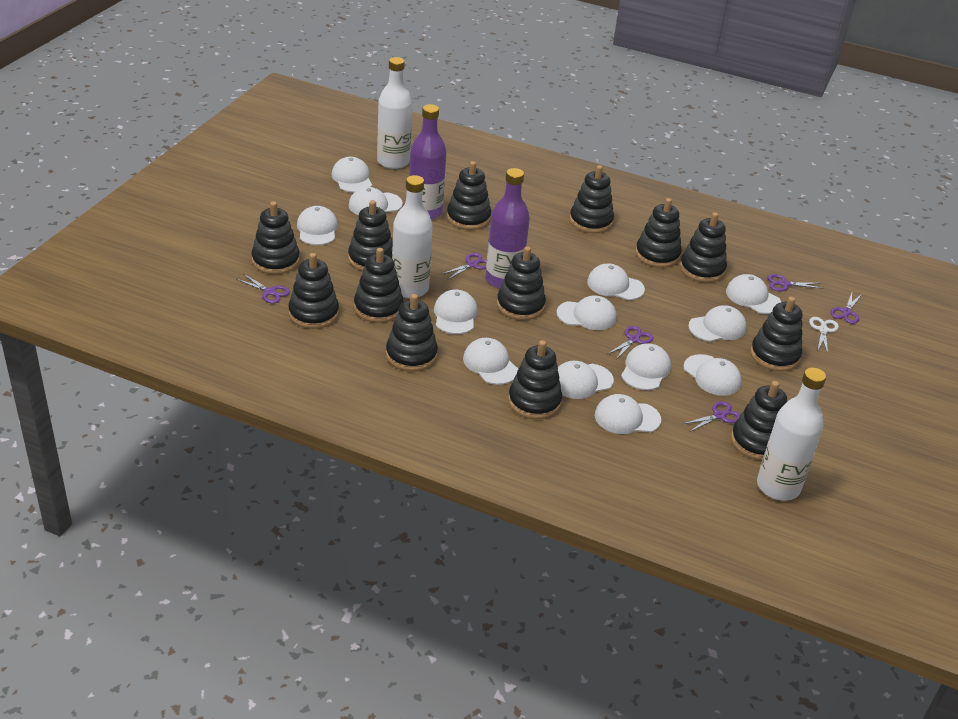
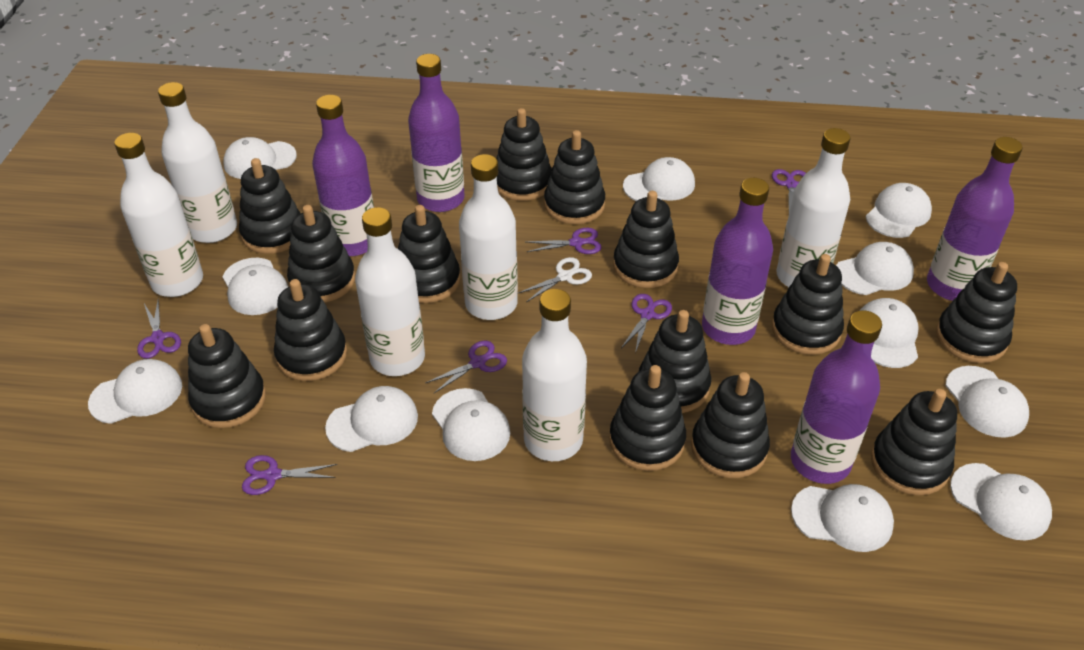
black stacking toy: [252,201,300,274] [288,253,339,329] [348,200,393,271] [354,248,403,323] [386,294,438,371] [447,161,491,230] [497,246,546,320] [508,340,562,419] [570,165,614,233] [635,198,682,268] [680,212,727,282] [731,381,787,460] [750,297,803,371] = 13 -> [188,324,266,428] [239,158,301,254] [274,279,347,381] [287,205,355,302] [398,205,460,303] [496,108,552,201] [544,130,605,224] [609,365,686,471] [613,191,679,288] [639,310,711,413] [691,372,770,478] [772,254,844,355] [871,389,957,496] [936,262,1017,363] = 14
purple bottle: [409,104,446,220] [486,168,530,289] = 2 -> [312,95,374,256] [408,54,465,212] [702,178,773,345] [791,310,882,484] [927,137,1023,301] = 5
white bottle: [377,57,412,169] [392,175,433,298] [757,368,826,501] = 3 -> [114,133,203,297] [158,82,237,243] [355,207,425,376] [459,154,518,320] [522,289,587,461] [776,128,850,287] = 6
white cap: [297,206,338,245] [331,157,372,193] [349,187,403,215] [434,290,478,334] [463,338,518,385] [556,296,617,330] [558,361,614,399] [587,263,645,300] [595,394,661,434] [621,343,671,390] [683,354,742,396] [688,305,747,342] [726,274,781,314] = 13 -> [88,359,182,424] [222,258,288,315] [223,137,297,179] [325,386,418,452] [432,388,510,461] [623,157,695,201] [791,484,894,552] [836,242,914,295] [859,298,918,368] [866,183,932,238] [946,366,1029,438] [950,463,1052,541] = 12

